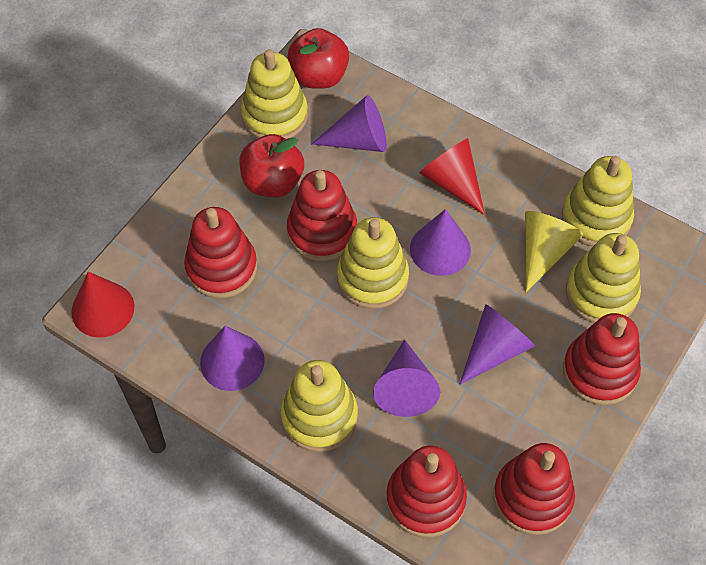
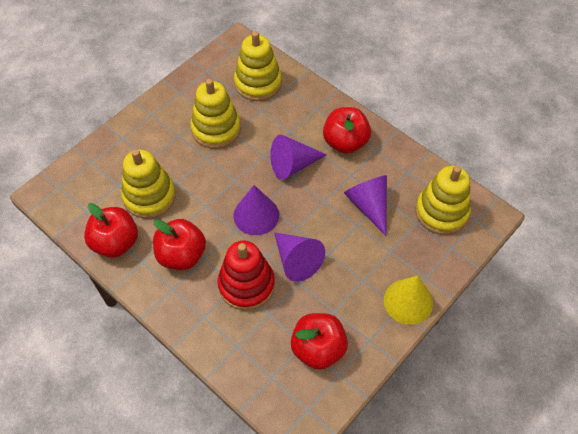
purple cone: [200,326,265,391] [312,95,387,152] [373,339,440,417] [410,209,471,276] [459,304,535,385] = 5 -> [234,185,279,235] [270,135,327,180] [274,232,325,282] [344,175,387,236] = 4
red apple: [239,134,304,197] [288,28,349,89] = 2 -> [84,203,138,258] [153,219,206,270] [291,313,348,370] [323,107,371,154] = 4
red cone: [71,272,134,338] [419,138,485,215] = 2 -> none = 0
red stacking toy: [184,207,257,298] [287,170,357,261] [386,445,467,537] [493,443,575,535] [563,313,641,405] = 5 -> [218,241,275,311] = 1
yellow stacking toy: [241,49,308,139] [281,360,358,452] [337,217,409,309] [562,156,634,246] [566,233,641,323] = 5 -> [121,149,176,219] [190,79,241,149] [234,31,282,101] [416,166,471,235] = 4

